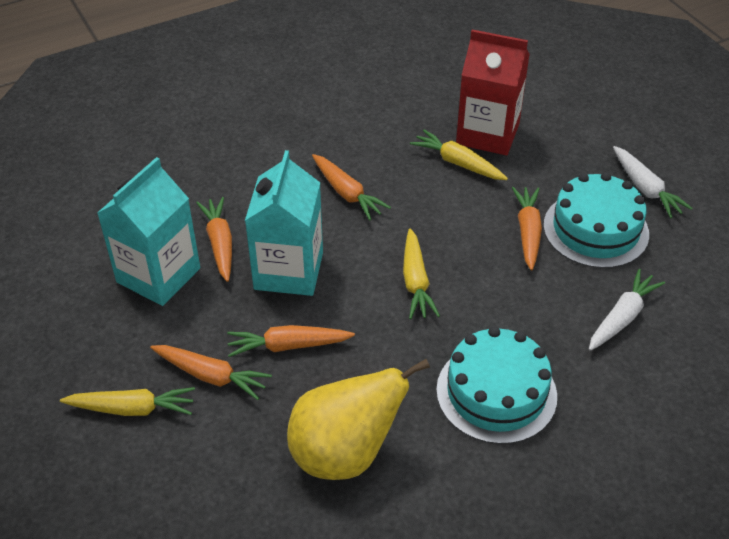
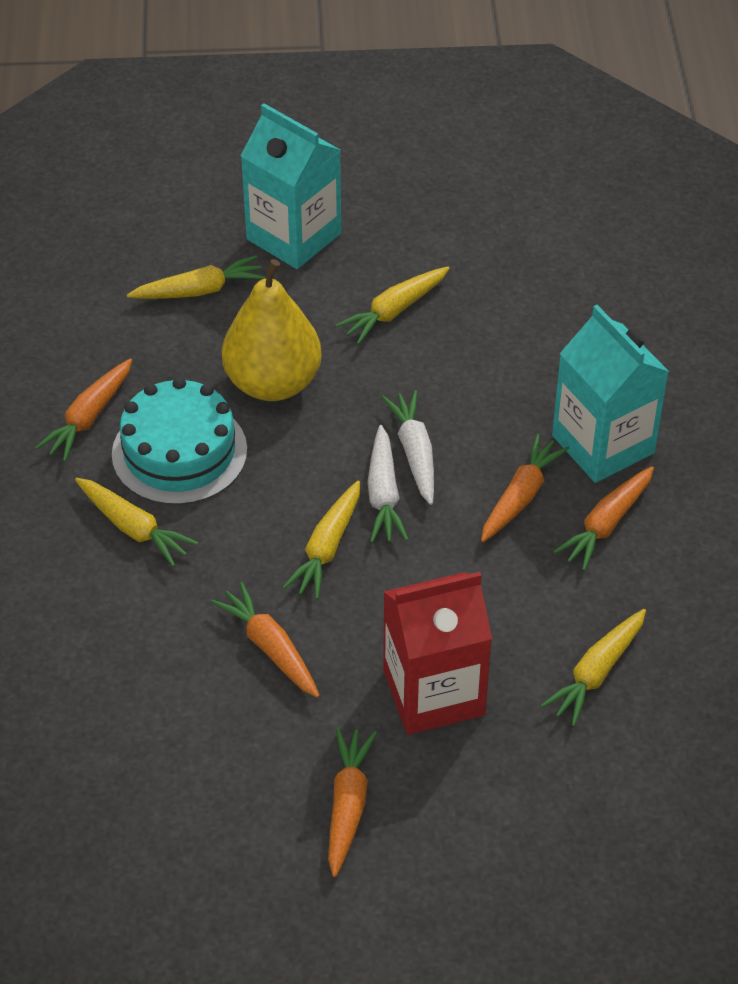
turquoise cake: [436,326,557,444] [543,172,649,268] = 2 -> [112,377,247,505] = 1
yellow carrot: [60,387,195,416] [403,228,440,319] [410,130,508,180] = 3 -> [75,478,199,567] [127,255,265,299] [282,481,360,599] [335,267,449,344] [540,609,646,726] = 5

